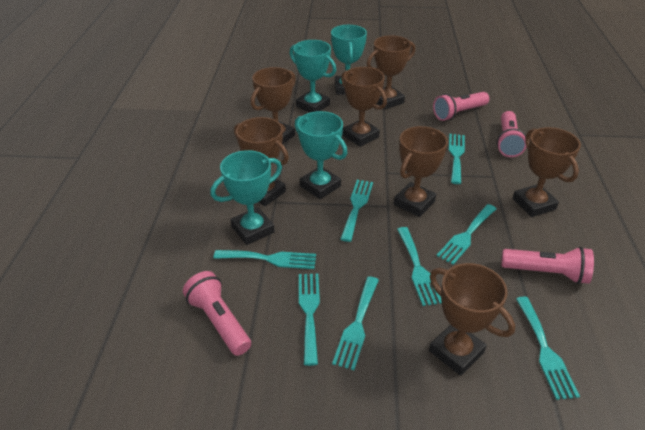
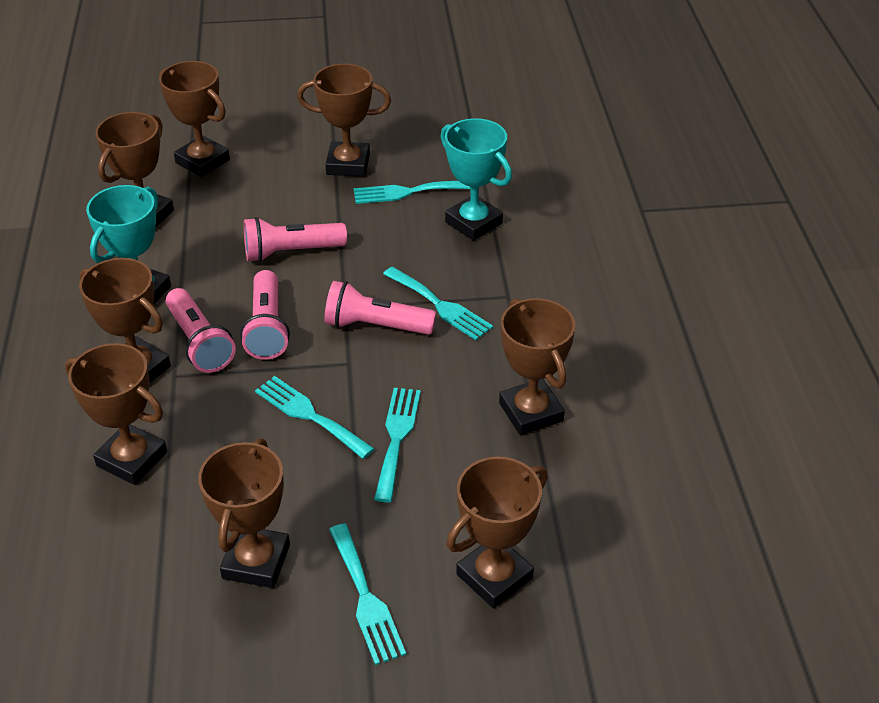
brown trophy: [234,117,289,206] [250,67,296,144] [341,67,387,147] [367,35,415,109] [394,126,448,217] [429,263,515,376] [513,127,581,217] = 7 -> [65,343,167,485] [79,258,171,383] [95,112,174,227] [159,61,230,177] [198,438,290,588] [297,64,391,177] [446,456,548,608] [499,298,575,435] = 8
turquoise fork: [213,250,316,269] [299,274,320,366] [332,276,379,370] [340,180,373,242] [397,227,442,306] [436,204,496,265] [449,134,465,184] [516,297,580,400] = 8 -> [255,376,374,459] [329,524,406,665] [354,181,470,204] [374,388,421,502] [383,267,493,340] = 5
turquoise trophy: [210,150,282,245] [290,40,336,113] [295,111,347,199] [331,25,367,95] = 4 -> [86,185,171,305] [440,118,512,241] = 2

